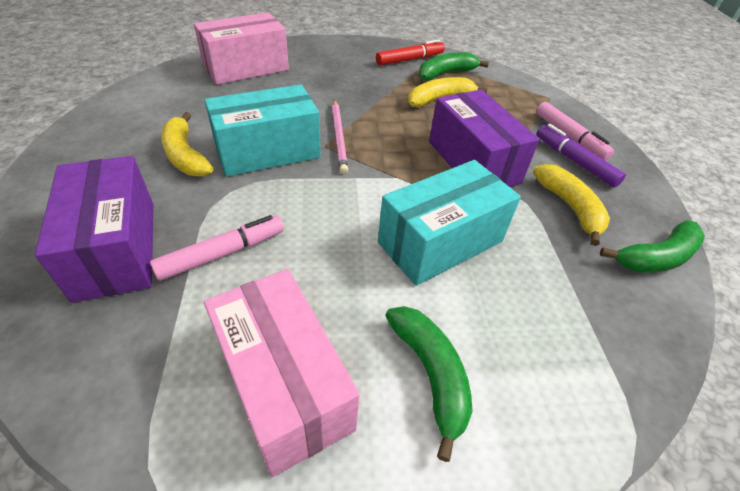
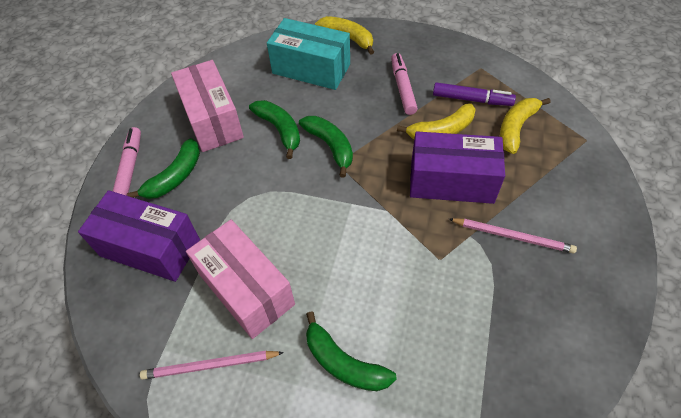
green banana: [385,306,473,462] [418,52,489,81] [600,220,705,273] = 3 -> [127,138,200,199] [249,100,300,159] [299,116,353,178] [306,311,397,391] = 4
pink pencil: [332,100,348,174] = 1 -> [140,351,284,380] [449,218,577,254] = 2
red marker: [376,40,445,66] = 1 -> none = 0
turquoise box: [204,84,321,177] [378,160,521,286] = 2 -> [267,18,350,90] = 1

